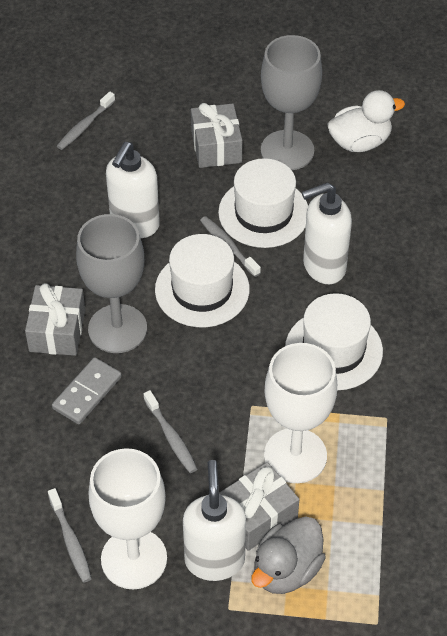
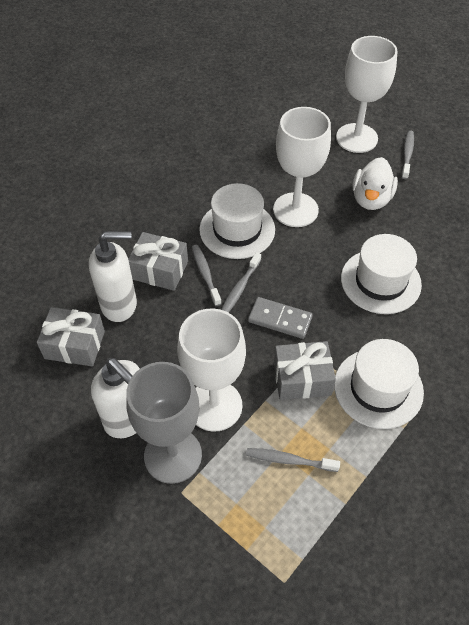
grey duck: [252,516,326,594] = 1 -> none = 0
grey goblet: [76,214,147,353] [261,35,322,170] = 2 -> [126,362,202,484] = 1
white goblet: [88,448,167,589] [264,343,337,483] = 2 -> [178,308,246,432] [273,107,331,227] [336,36,398,153] = 3
white soap dispenser: [106,142,160,238] [183,460,246,581] [302,182,352,284] = 3 -> [89,231,137,322] [91,358,140,438] = 2

